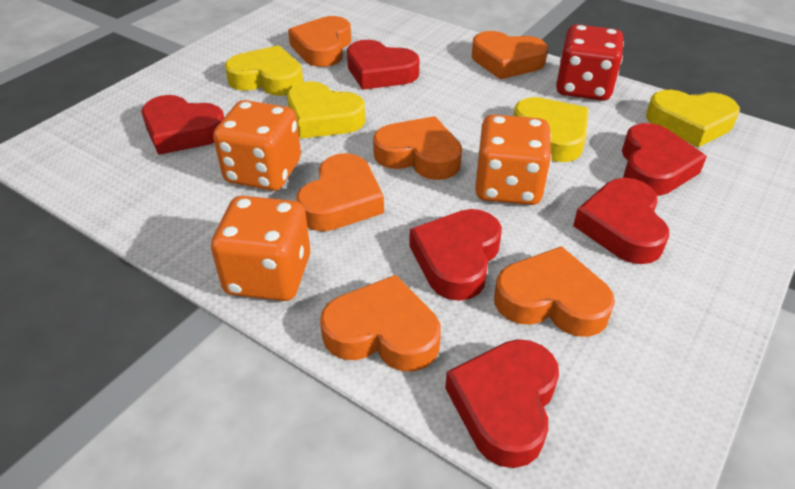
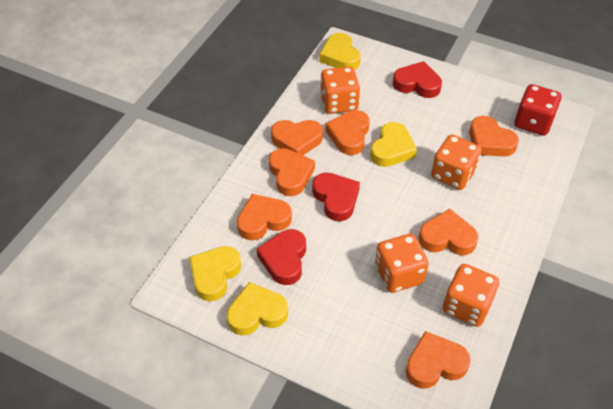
orange dice: [211,196,310,301] [213,100,301,191] [475,115,552,205] = 3 -> [320,67,360,114] [375,234,429,293] [431,134,482,190] [443,264,499,327] = 4
orange heart: [288,16,351,67] [296,153,384,231] [320,275,441,371] [373,116,462,180] [472,31,548,79] [494,246,615,337] = 6 -> [237,194,292,240] [269,148,315,196] [271,120,323,155] [326,110,370,155] [406,331,471,389] [419,209,478,255] [469,116,519,157] = 7
red heart: [142,95,224,155] [347,40,419,90] [409,209,502,301] [445,339,559,468] [573,178,669,264] [622,123,707,196] = 6 -> [257,229,306,285] [312,172,360,221] [393,61,442,98] = 3

